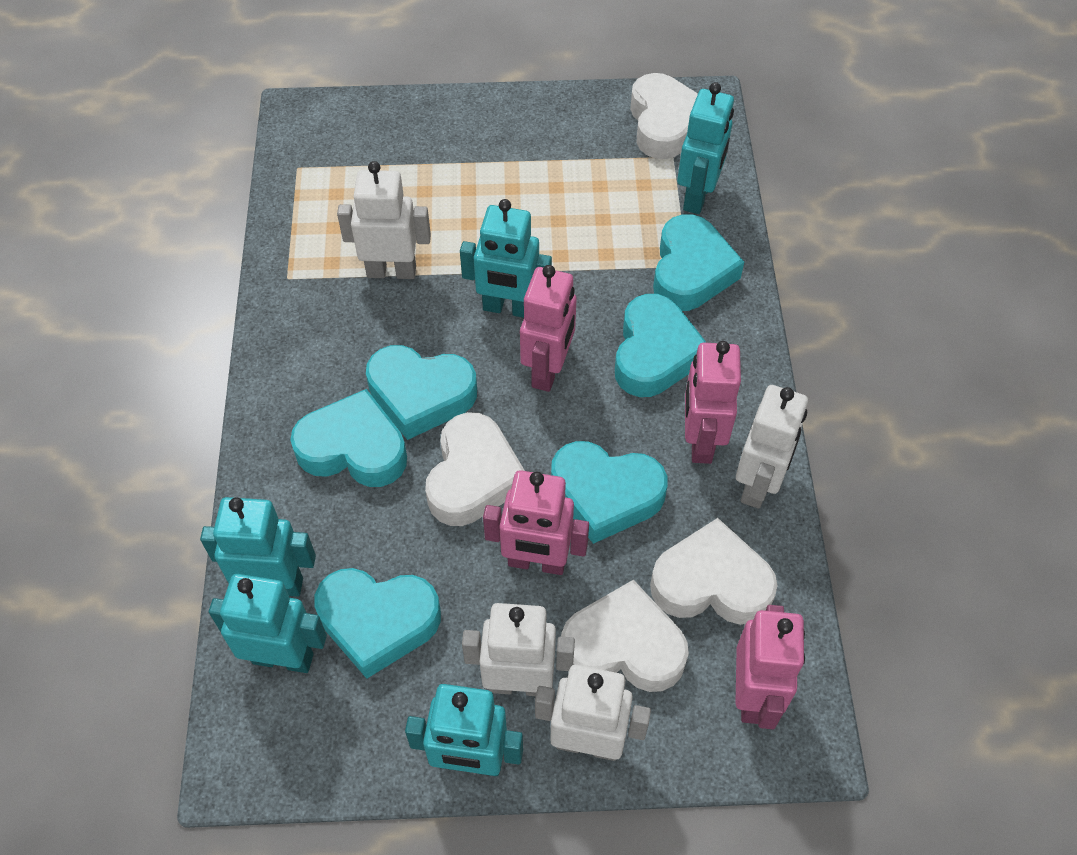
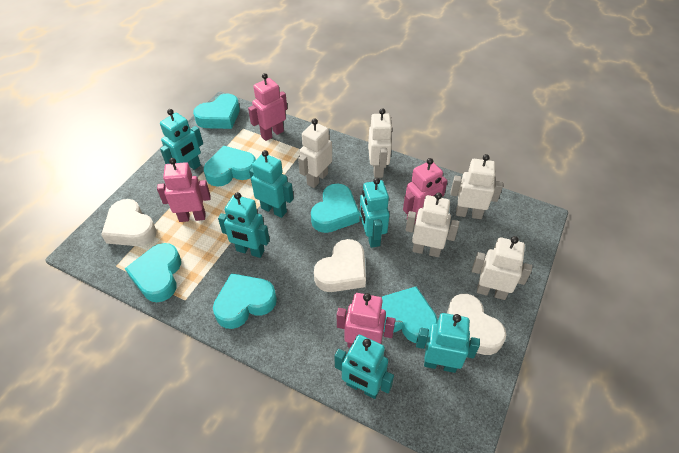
turquoise robot: [200,497,316,597] [209,574,327,673] [405,684,523,776] [460,199,552,318] [677,82,734,214] = 5 -> [160,109,203,170] [218,192,270,258] [249,150,294,218] [335,335,394,399] [360,178,390,248] [416,313,480,373] = 6
white heart: [425,412,525,526] [561,580,689,692] [630,73,698,159] [650,518,778,625] = 4 -> [101,199,157,246] [314,239,366,292] [447,294,506,355] = 3
white robot: [337,161,431,279] [462,603,575,696] [535,665,651,761] [736,385,808,509] = 4 -> [298,119,332,188] [368,108,393,178] [406,192,459,257] [450,154,503,219] [472,236,532,300] = 5

